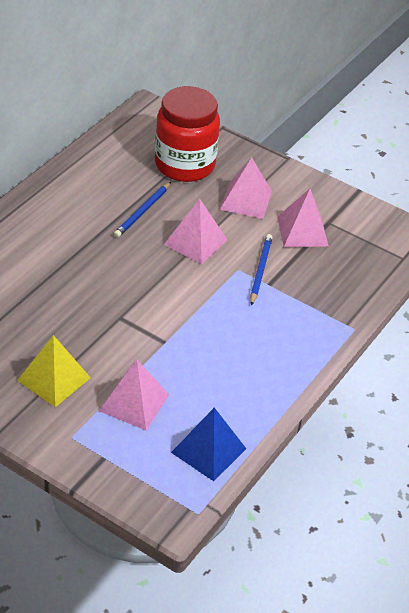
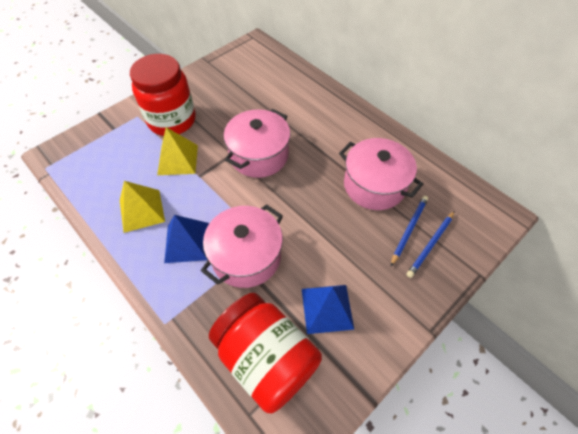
blue pyramid: [171,408,246,481] = 1 -> [164,215,209,263] [302,285,354,334] = 2
pink pot: none = 0 -> [201,204,283,288] [224,109,291,178] [339,138,423,210] = 3
pink pyramid: [99,359,169,430] [164,199,227,264] [220,157,272,219] [277,189,329,247] = 4 -> none = 0
red jar: [155,86,220,182] = 1 -> [130,54,196,136] [209,293,322,413] = 2
yellow pyramid: [17,335,91,407] = 1 -> [120,181,165,233] [157,127,198,175] = 2

